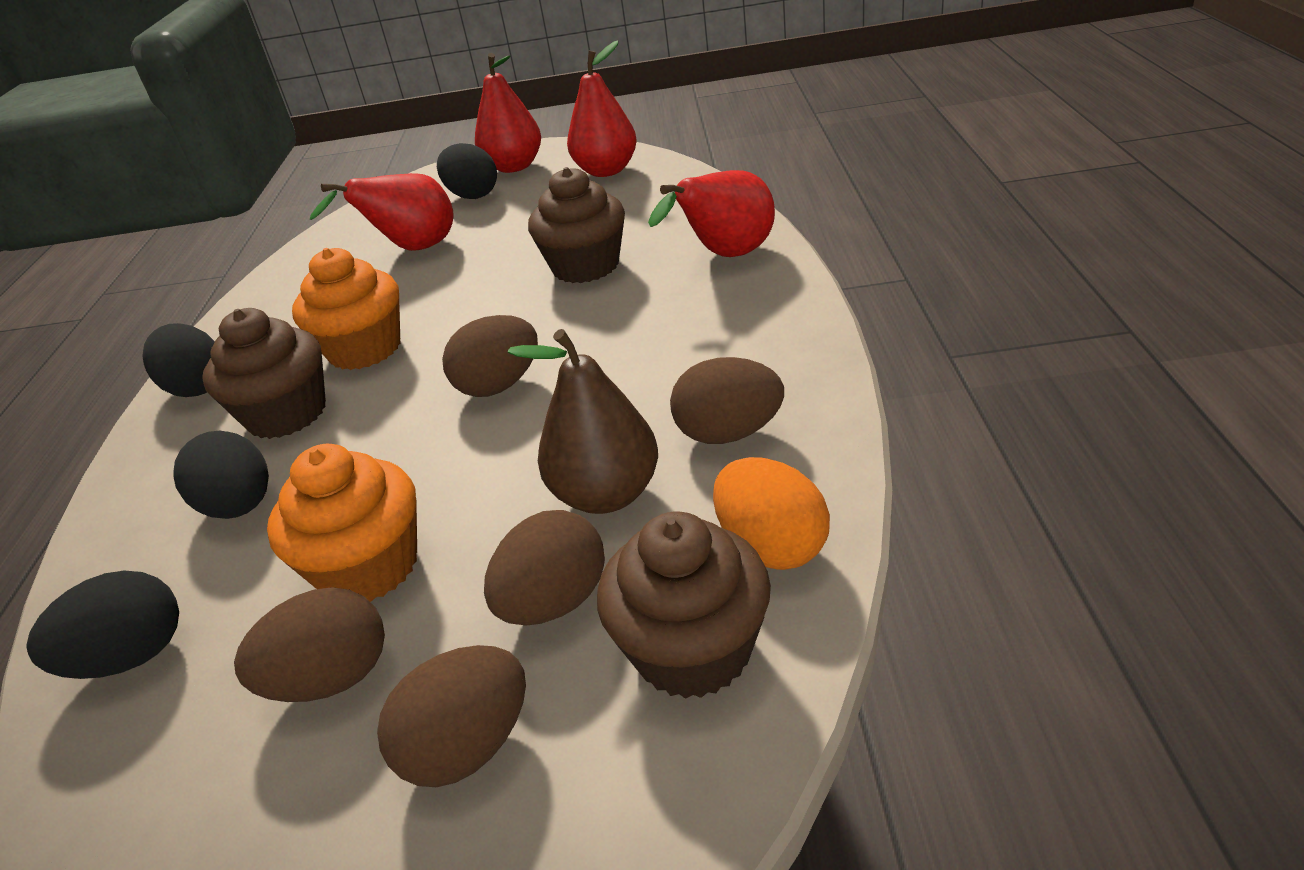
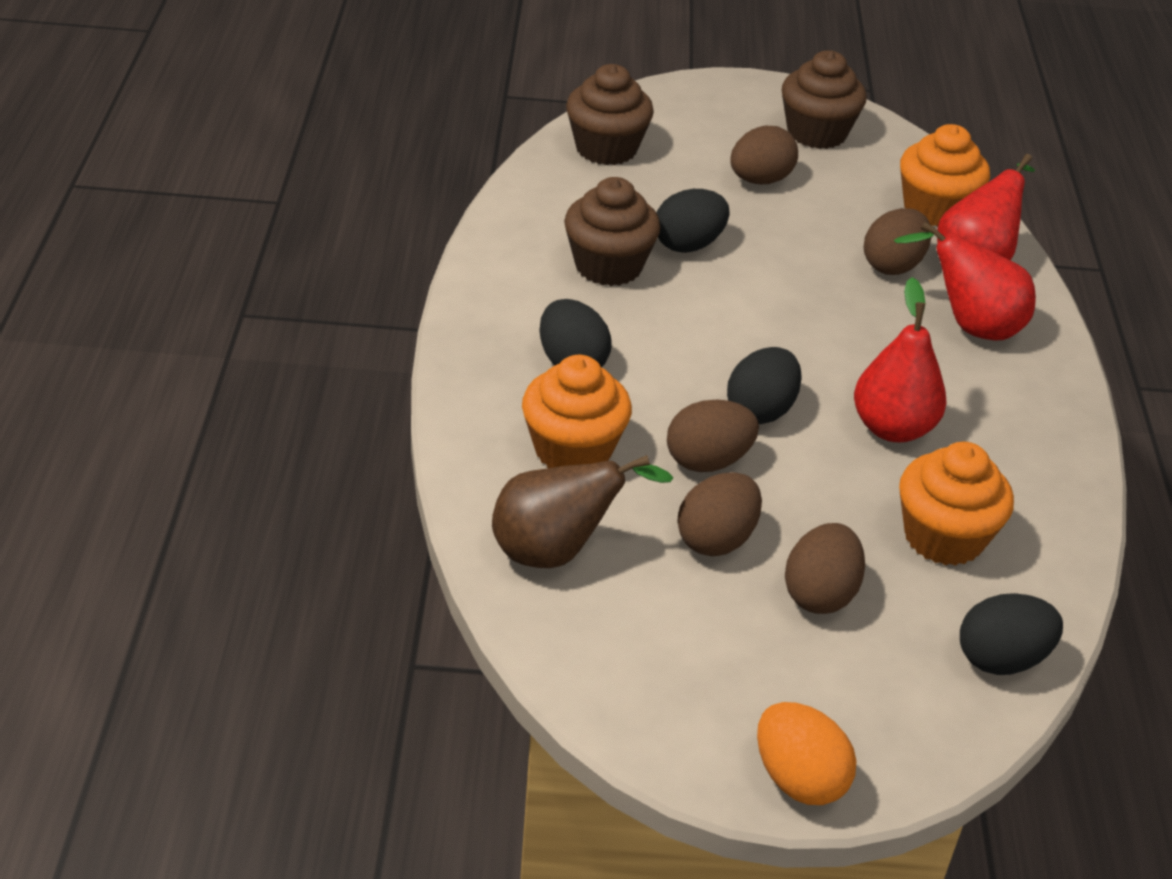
orange cupcake: [267,444,417,602] [292,248,400,370] = 2 -> [522,355,632,468] [899,442,1014,566] [900,124,990,226] = 3
red pear: [310,173,453,251] [475,53,541,173] [567,40,636,177] [648,170,775,257] = 4 -> [854,277,946,442] [894,221,1036,340] [937,154,1035,260] = 3

